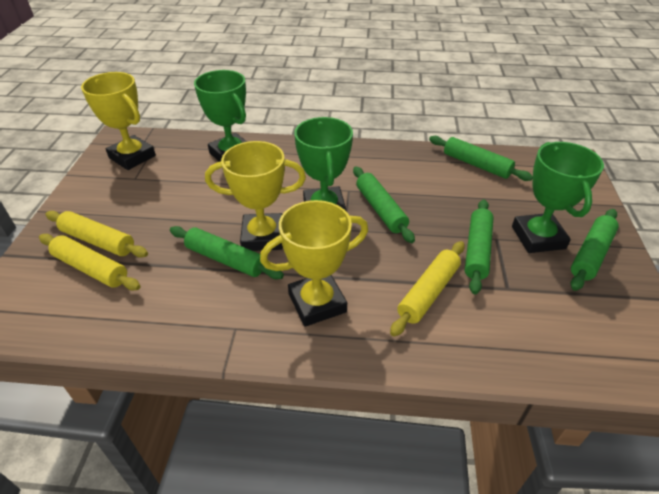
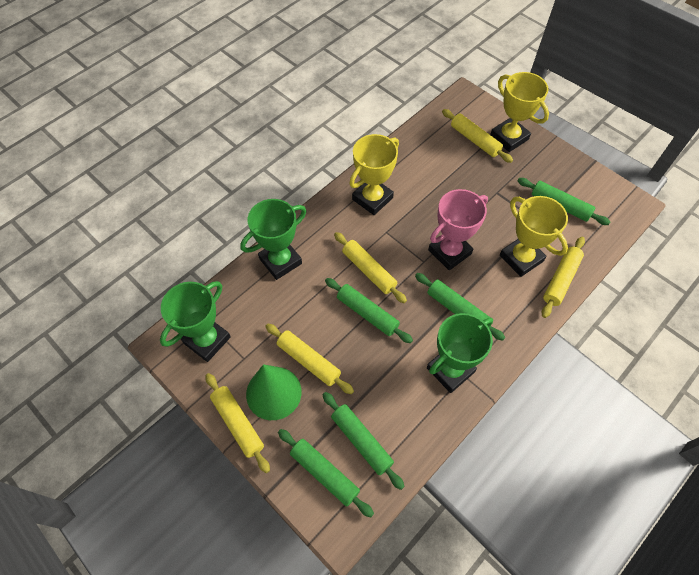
green cone: none = 0 -> [246,364,301,420] = 1
pink trophy: none = 0 -> [428,189,488,270] = 1
yellow rolling pin: [39,234,140,290] [45,211,148,258] [390,241,465,337] = 3 -> [205,373,270,473] [265,324,354,394] [334,232,407,303] [442,109,513,163] [542,237,585,318] = 5

